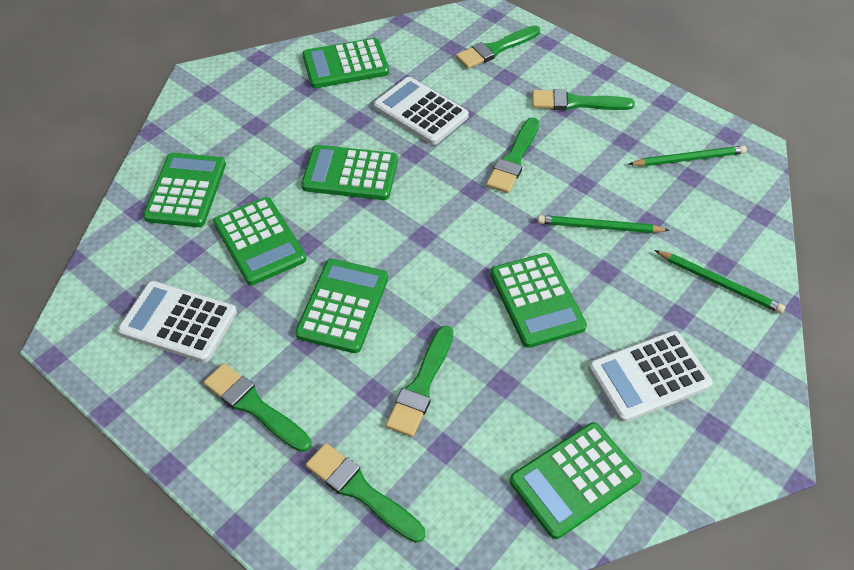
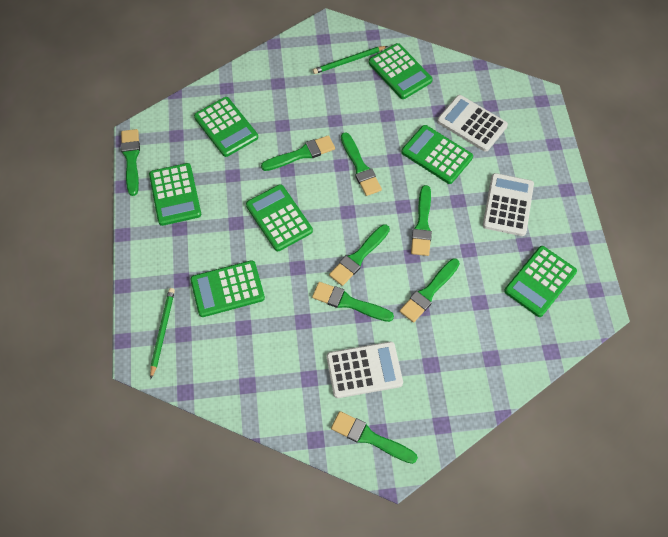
green brush: [204,363,311,452] [306,443,425,543] [386,325,453,437] [456,25,540,69] [486,117,539,193] [532,89,635,110] = 6 -> [121,129,140,196] [261,135,335,171] [312,282,394,322] [329,224,390,286] [331,411,418,464] [341,132,382,196] [400,259,460,323] [411,185,432,256] = 8
green pencil: [538,215,669,233] [628,146,747,166] [654,250,785,314] = 3 -> [150,288,175,378] [313,46,387,74] = 2

